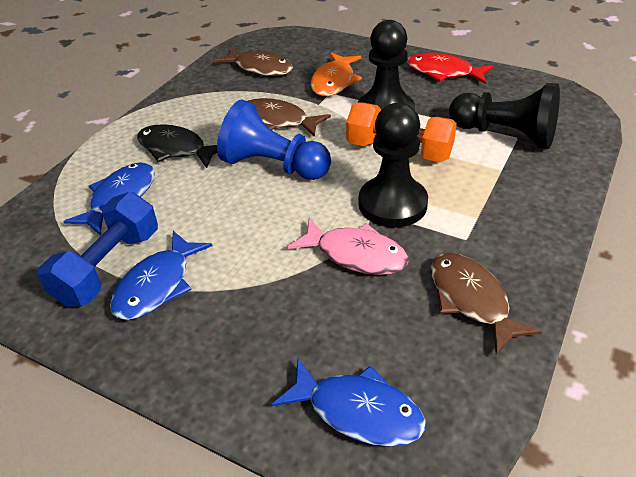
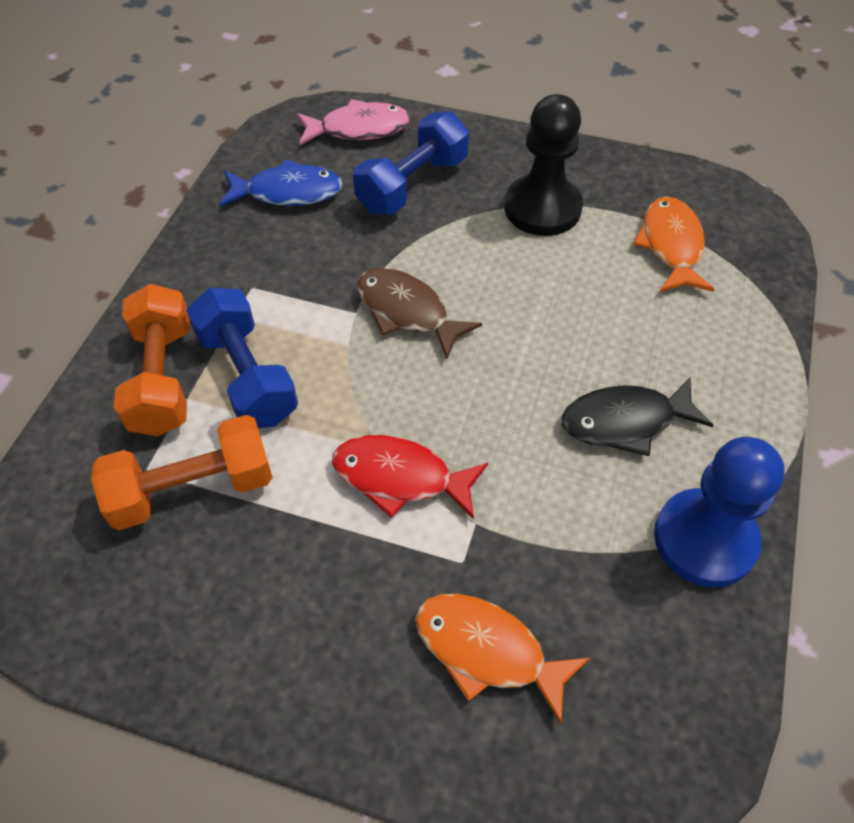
black pawn: [358,20,415,110] [359,103,428,228] [449,83,560,149] = 3 -> [504,94,583,236] = 1
blue dumbbell: [38,192,158,307] = 1 -> [186,288,298,428] [353,111,469,215] = 2
blue fish: [63,162,155,235] [110,231,213,320] [272,358,425,447] = 3 -> [219,159,343,207] = 1
brown fish: [214,47,293,76] [248,98,331,137] [431,253,542,355] = 3 -> [357,268,482,359] = 1
orange dumbbell: [346,103,457,162] = 1 -> [91,415,273,530] [114,284,190,436] = 2
orange fish: [311,52,362,96] = 1 -> [415,594,590,724] [633,197,715,292] = 2

